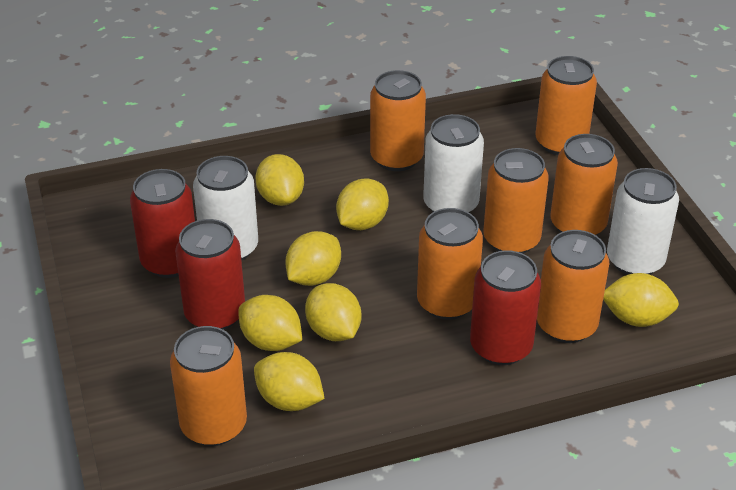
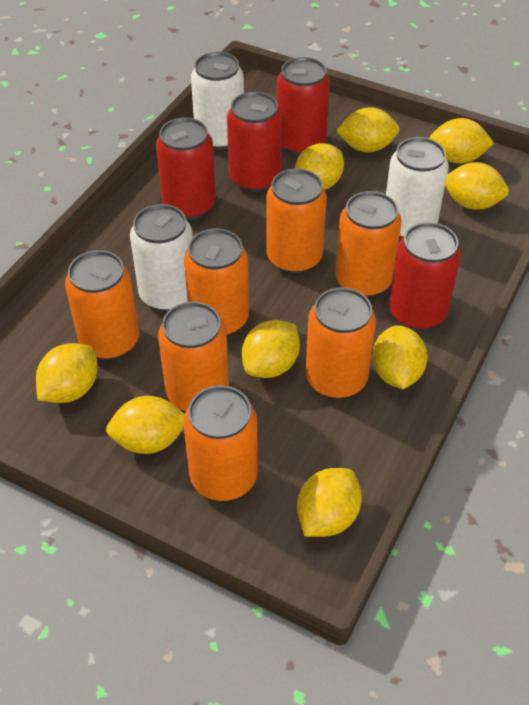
red can: [130,169,195,278] [175,219,245,330] [470,250,541,365] = 3 -> [156,118,216,220] [227,92,282,192] [277,57,330,155] [389,222,461,330] = 4
yellow lemon: [238,295,302,351] [254,352,325,411] [255,154,304,206] [285,231,341,286] [305,283,362,341] [336,179,389,230] [603,273,679,327] = 7 -> [36,343,98,403] [106,396,185,454] [242,320,300,378] [295,143,344,190] [297,468,362,537] [336,107,399,152] [372,325,428,389] [429,118,494,164] [445,162,509,210] = 9

